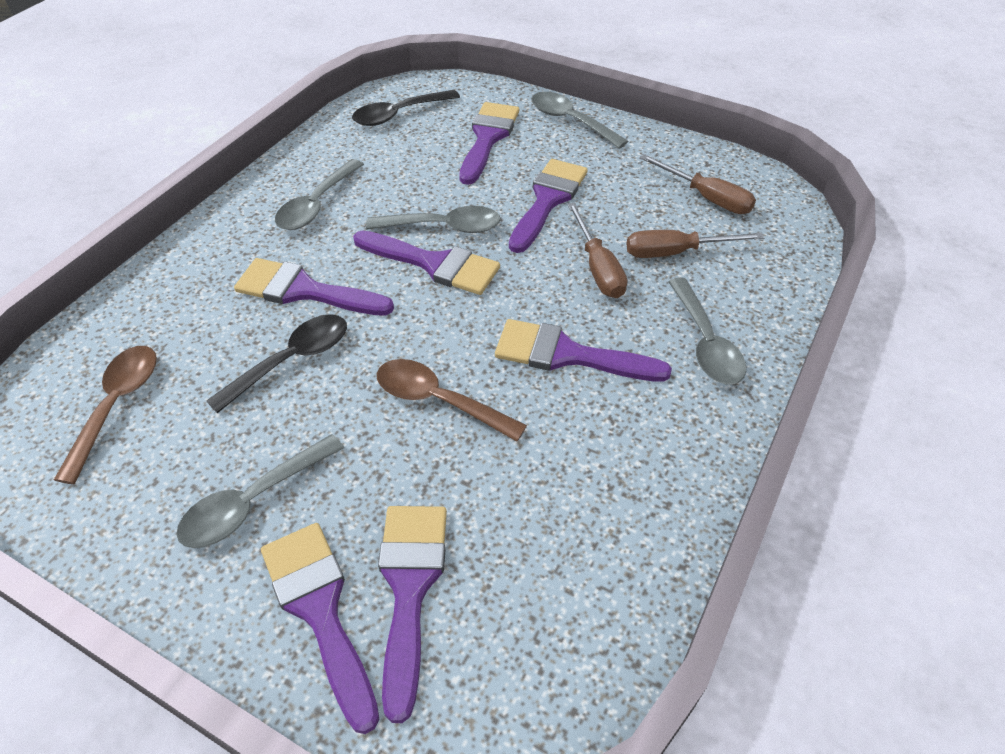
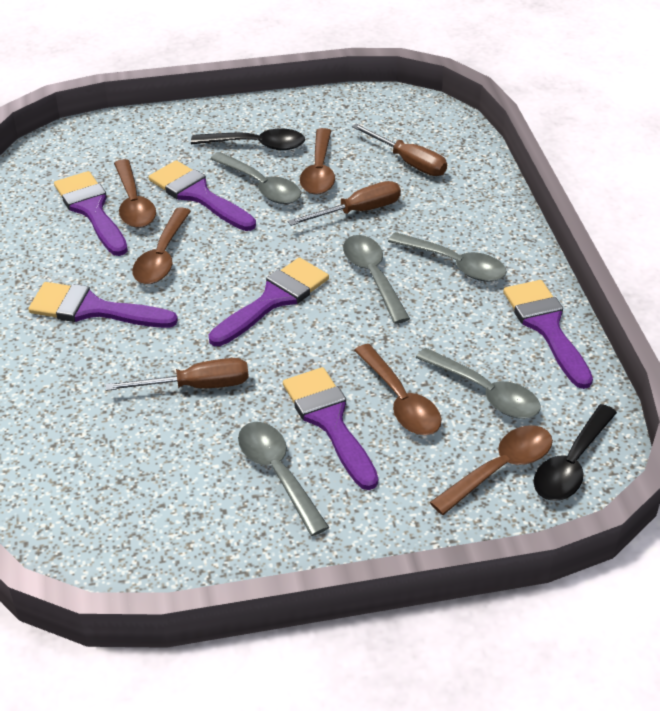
brown spoon: [54,346,157,484] [377,359,527,441] = 2 -> [114,159,156,228] [132,207,191,284] [300,128,335,195] [354,344,442,435] [430,425,553,515] = 5
purple brush: [234,258,394,316] [261,523,379,734] [353,230,500,295] [378,506,447,723] [459,102,519,185] [495,319,672,382] [509,159,588,253] = 7 -> [28,282,178,328] [54,171,128,256] [149,160,256,231] [209,257,329,346] [283,367,378,490] [503,280,593,389] = 6

